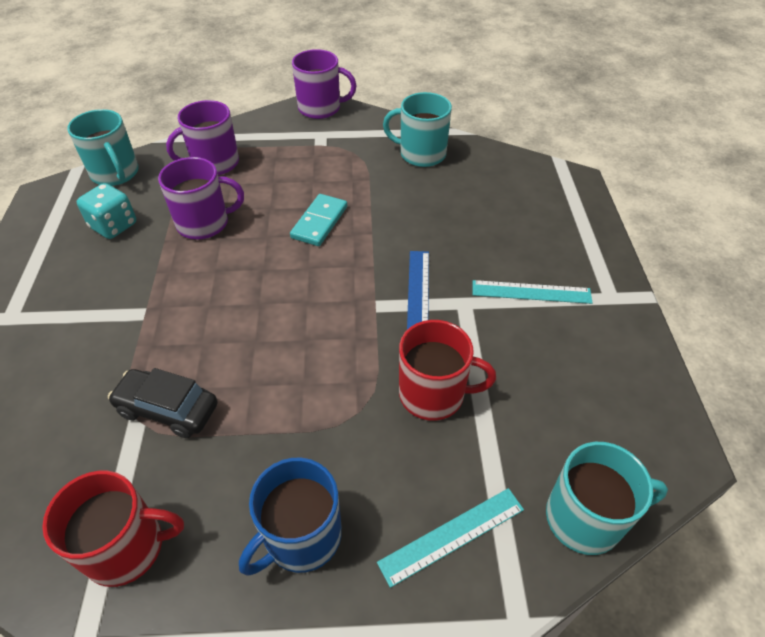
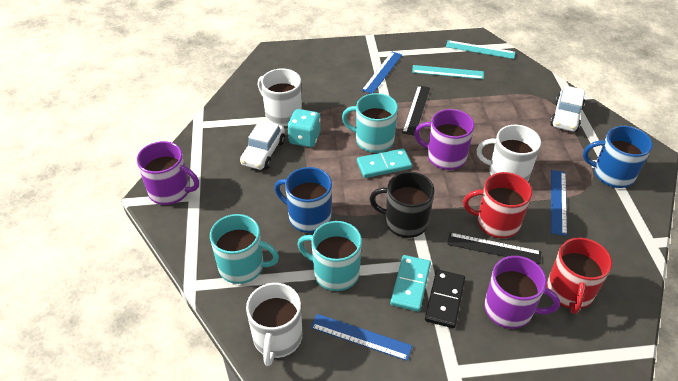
black car: [108,368,218,438] = 1 -> none = 0
black domino: none = 0 -> [425,269,465,328] = 1
black mug: none = 0 -> [369,172,434,238] = 1
black ruler: none = 0 -> [402,85,430,136] [447,233,541,264] = 2
blue mug: [239,458,342,576] = 1 -> [274,167,332,233] [583,126,653,188] = 2
blue ruler: [407,251,429,330] = 1 -> [311,314,412,361] [362,52,402,94] [551,170,567,236] = 3
turquoise domino: [290,194,347,246] = 1 -> [357,148,412,178] [390,255,431,312] = 2
white car: none = 0 -> [240,120,285,170] [550,85,585,132] = 2
white mug: none = 0 -> [246,283,302,366] [258,68,302,126] [477,125,541,182] = 3

